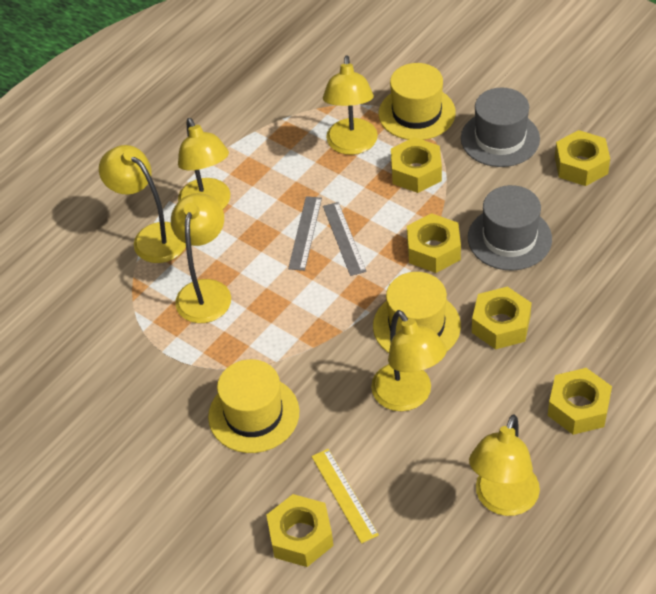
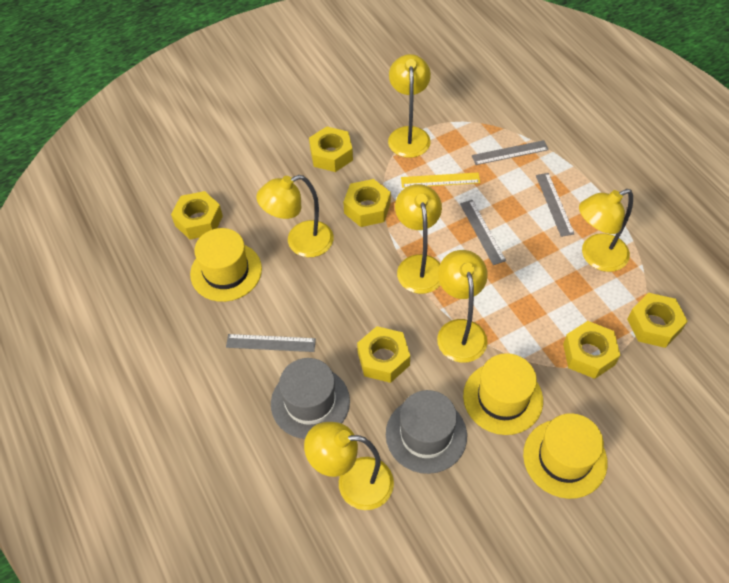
grey ruler: [288,196,322,271] [323,202,367,276] = 2 -> [226,334,316,352] [460,200,506,265] [472,140,549,165] [536,173,574,237] = 4

